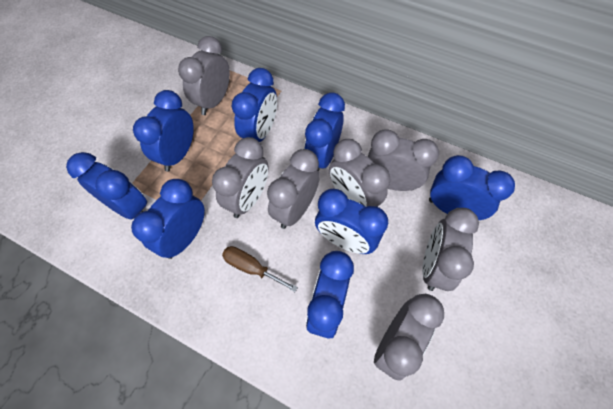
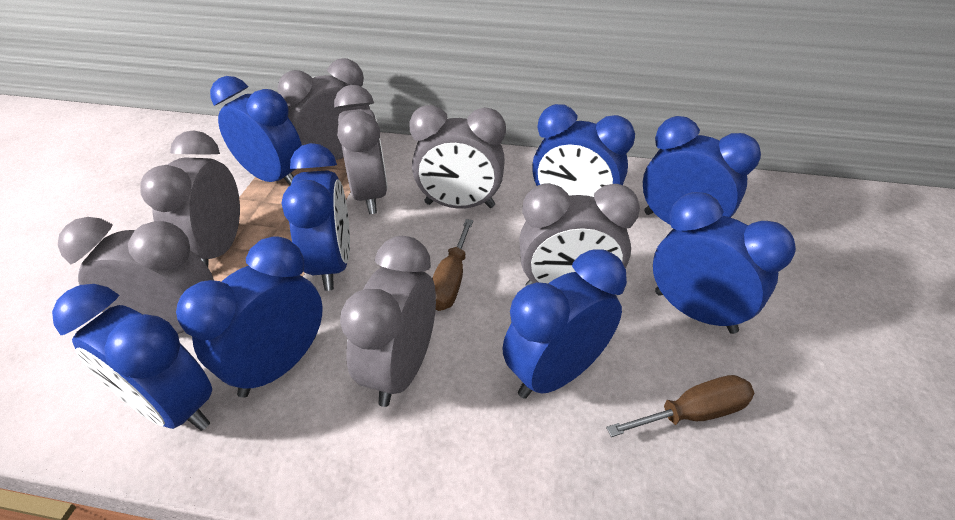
brown screwdriver: [222,246,298,292] = 1 -> [432,219,473,311] [606,375,755,437] = 2

